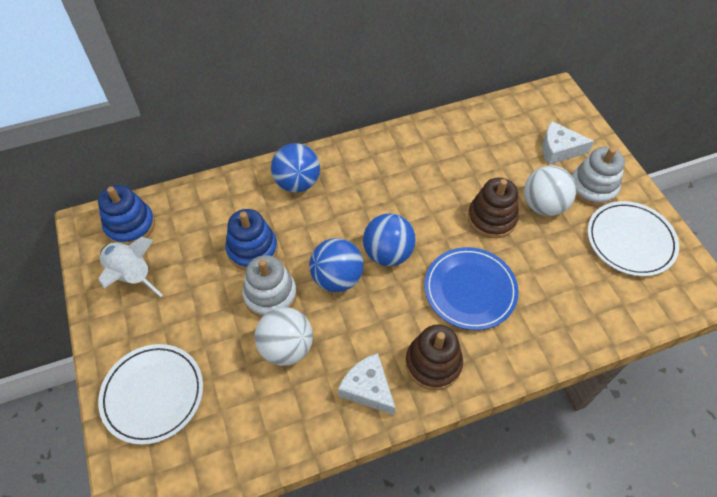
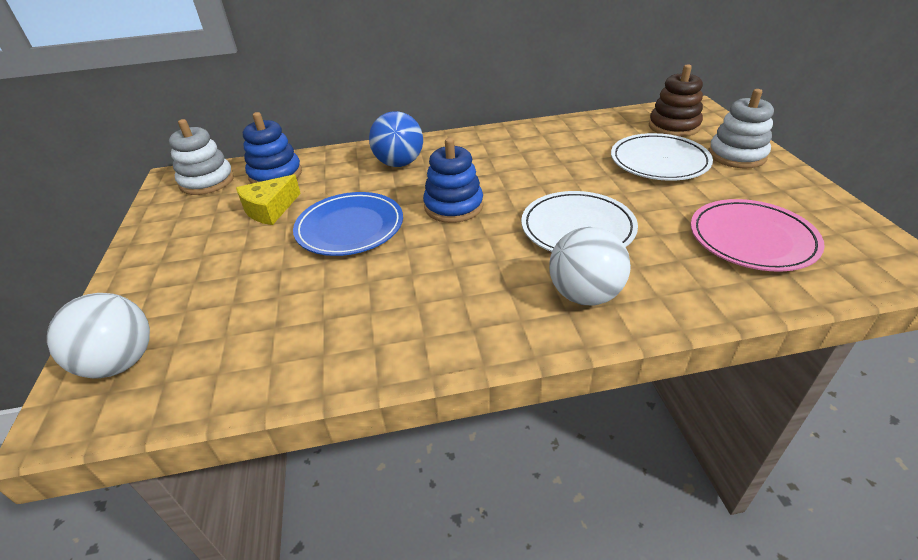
blue ball: [271,143,320,193] [309,238,364,292] [363,213,416,266] = 3 -> [369,111,423,167] = 1
brown stacking toy: [405,325,463,390] [468,177,519,238] = 2 -> [649,64,703,137] = 1
pink plate: none = 0 -> [691,199,825,272] = 1
white cheese: [338,353,396,415] [542,121,594,165] = 2 -> none = 0
white rocket: [98,237,163,297] = 1 -> none = 0
yellow cheese: none = 0 -> [236,174,301,225] = 1

